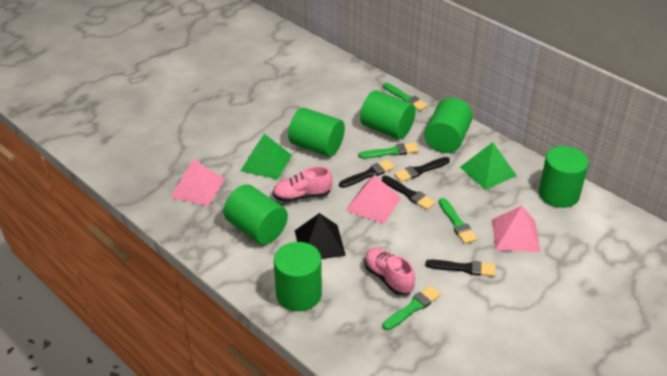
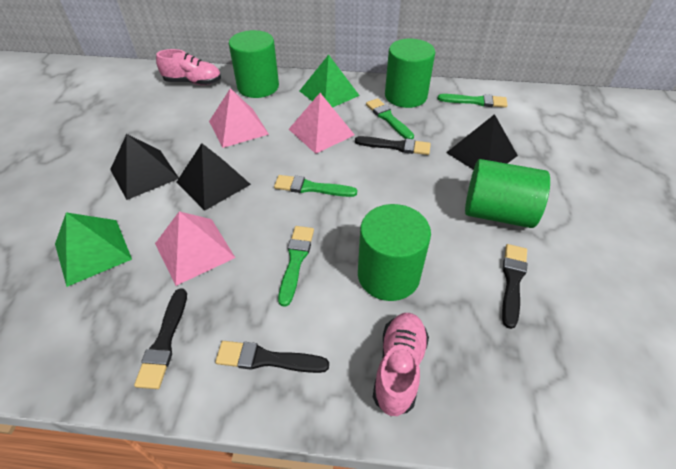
black pyramid: [295,213,346,259] = 1 -> [110,134,179,200] [177,143,251,211] [446,114,518,170] = 3
green cylinder: [224,184,288,245] [274,242,322,311] [288,108,345,157] [360,90,416,139] [424,98,473,153] [539,146,589,208] = 6 -> [229,30,279,98] [358,204,431,301] [385,39,435,108] [465,159,550,228] = 4

